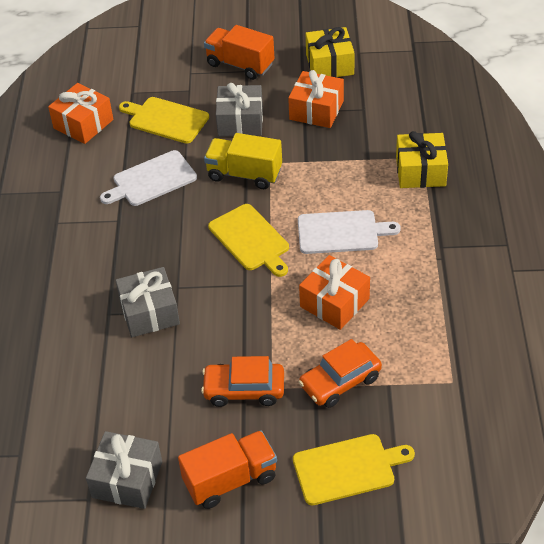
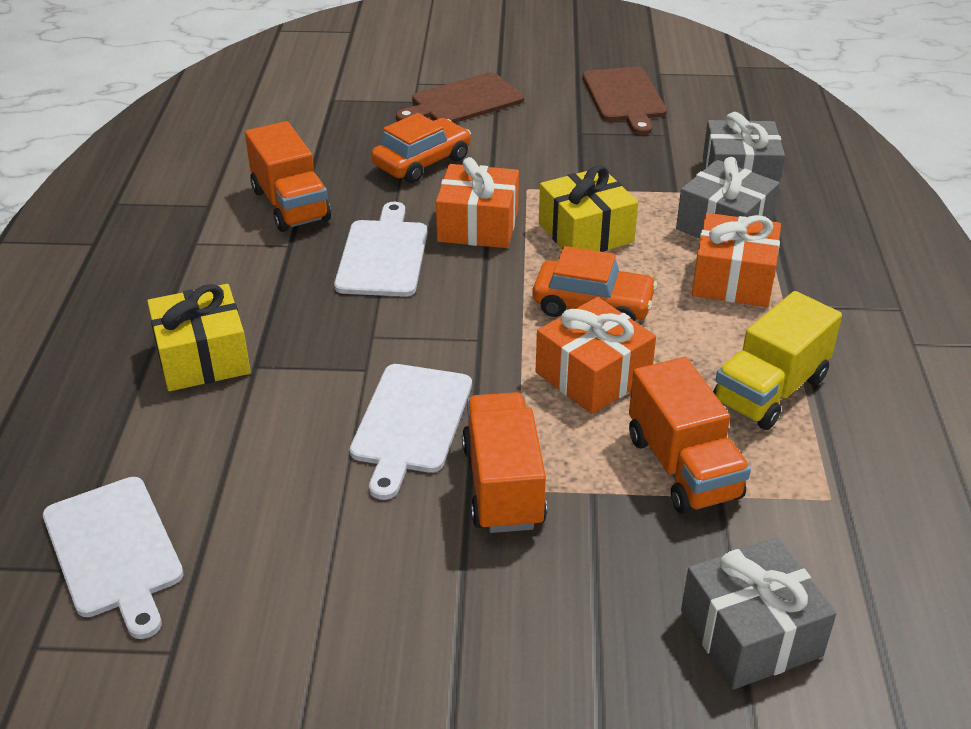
brown cutting board: none = 0 -> [396,73,524,123] [583,67,667,135] = 2
orange truck: [178,431,277,509] [204,25,274,80] = 2 -> [245,121,331,232] [462,392,547,533] [629,357,751,514] = 3
white cutting board: [100,150,197,206] [298,210,401,254] = 2 -> [43,477,184,639] [334,202,428,297] [350,364,472,500] = 3
yellow cutting board: [119,97,209,144] [208,204,289,277] [293,434,415,505] = 3 -> none = 0

